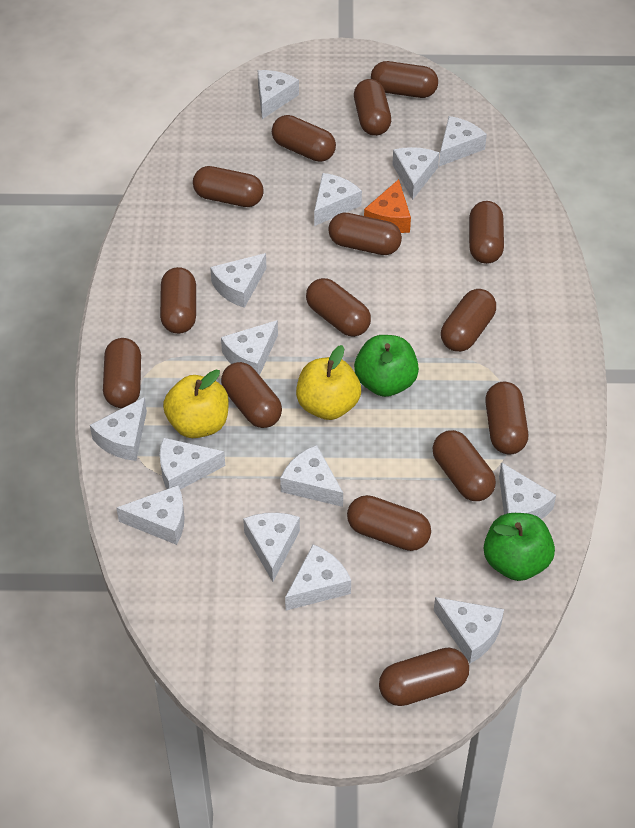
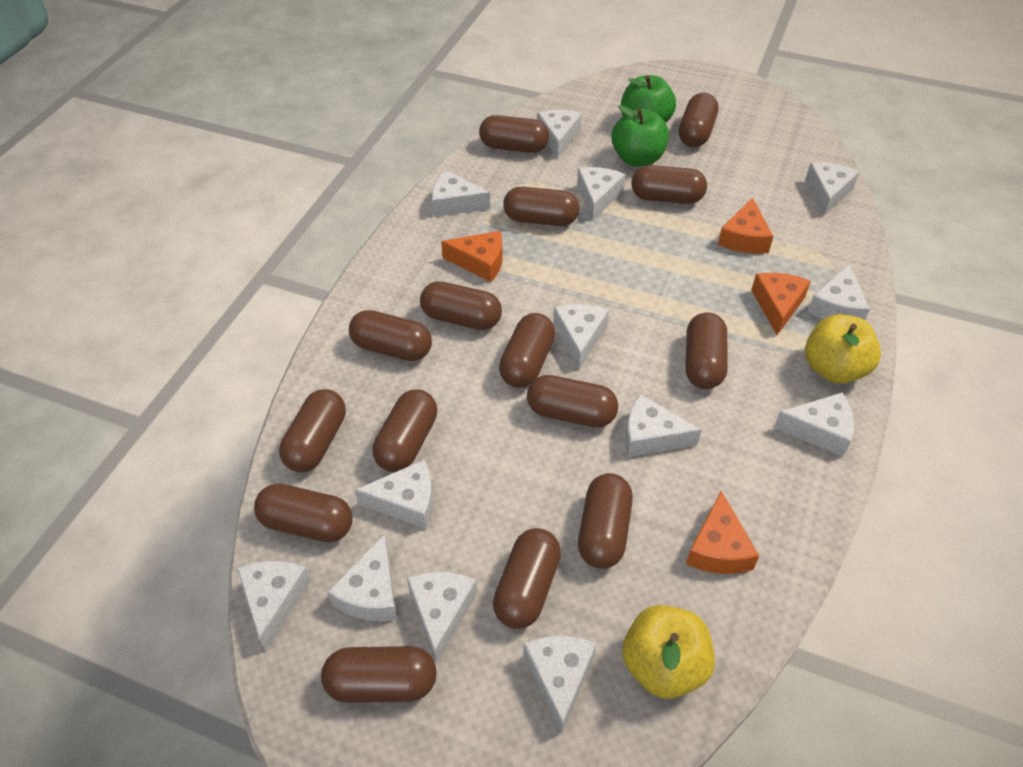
orange cheese: [364,179,411,233] = 1 -> [441,231,503,282] [686,491,759,574] [718,198,773,254] [751,273,811,335] = 4
white cheese: [90,397,147,461] [116,485,185,545] [160,438,225,490] [210,253,266,308] [221,320,278,375] [243,513,300,582] [258,70,299,119] [280,445,343,507] [285,544,351,610] [314,173,362,226] [392,147,439,200] [434,597,504,664] [439,116,487,166] [499,462,556,519] = 14 -> [237,561,311,650] [327,534,397,621] [355,460,433,529] [407,572,477,663] [432,170,490,217] [523,636,597,734] [537,110,582,158] [553,304,609,369] [577,167,626,221] [626,394,701,457] [774,392,854,457] [805,162,859,216] [808,263,870,320] = 13

